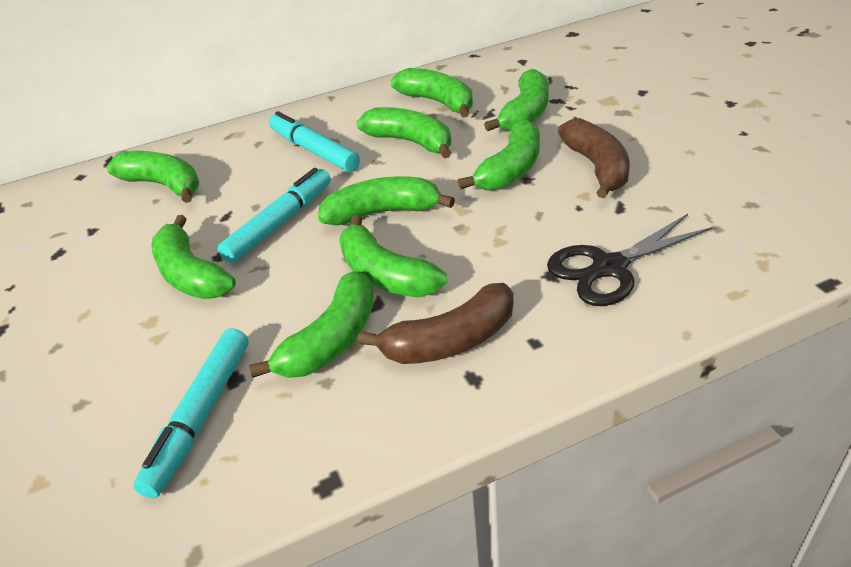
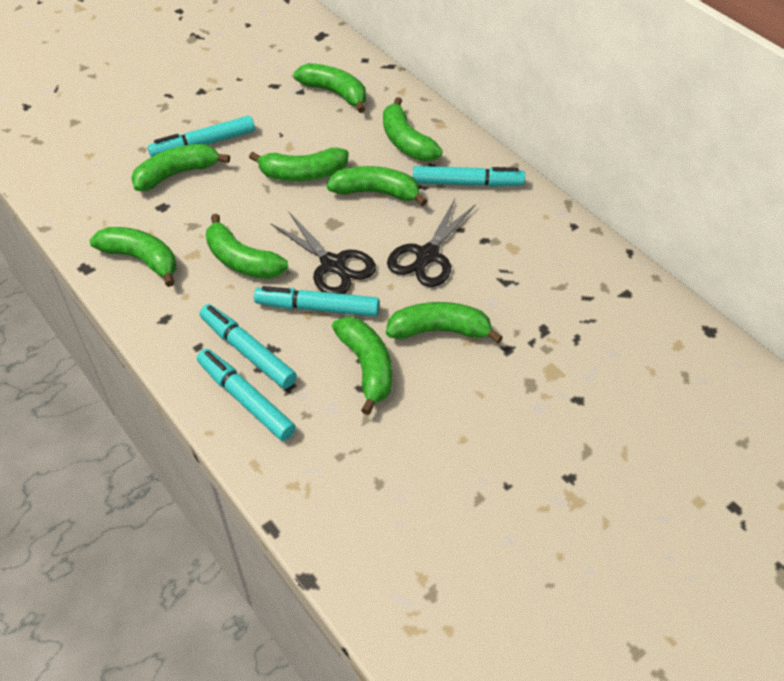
black scissors: [547,214,713,306] = 1 -> [270,211,376,294] [387,199,476,287] = 2
brown banana: [358,283,514,364] [558,119,630,198] = 2 -> none = 0
turquoise marker: [133,328,249,498] [218,168,331,263] [269,111,360,172] = 3 -> [148,116,255,157] [197,349,296,441] [200,304,297,389] [254,286,380,316] [413,166,525,187] = 5

